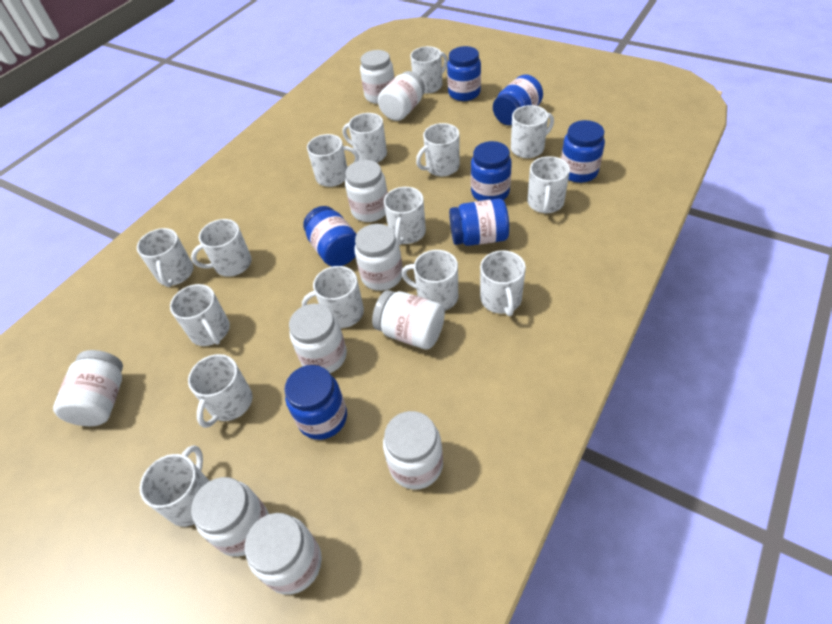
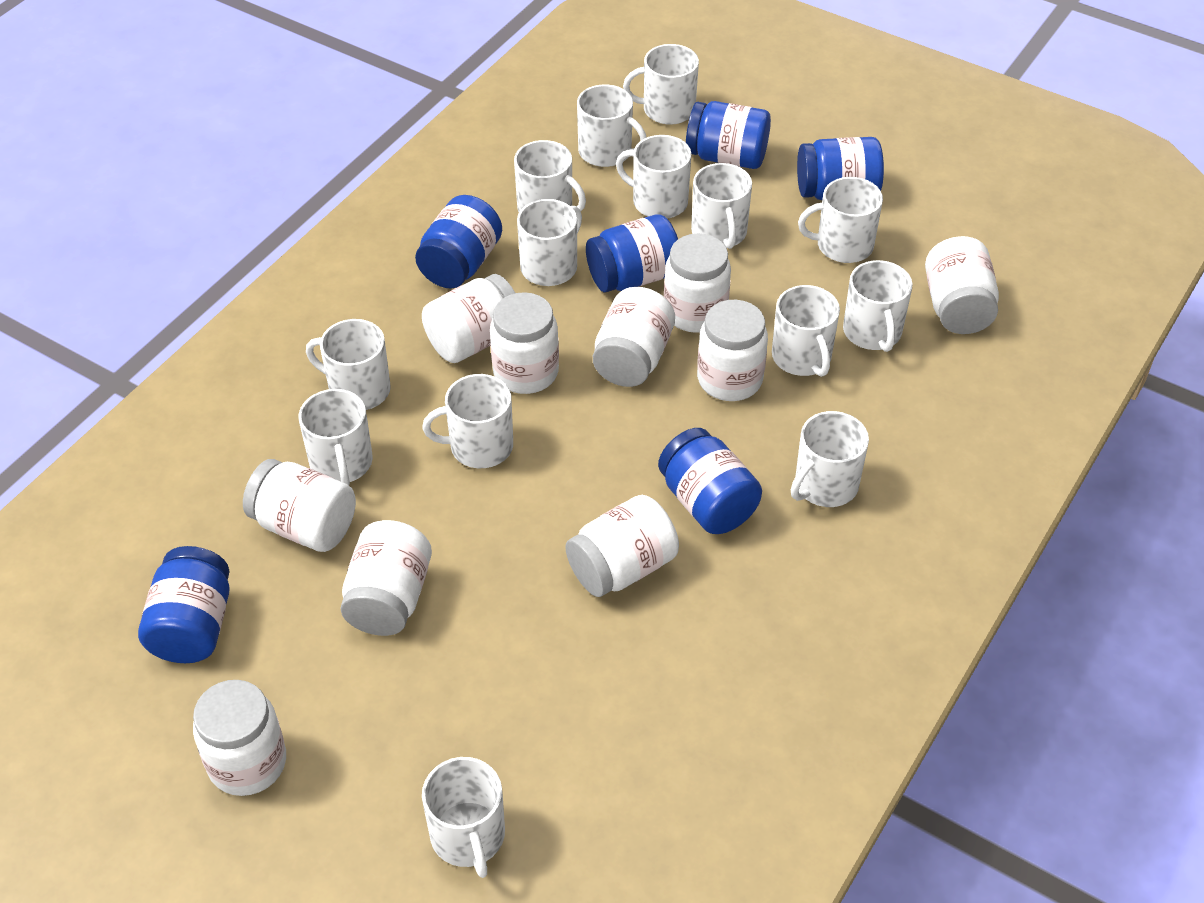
blue jar: [284,365,347,440] [303,206,357,266] [447,46,481,101] [449,199,509,246] [471,141,512,201] [493,74,543,125] [561,120,605,183] = 7 -> [138,546,230,663] [415,195,502,289] [586,214,678,293] [658,428,762,534] [686,101,771,169] [797,137,884,200] = 6
white mug: [137,228,194,287] [140,445,209,527] [170,284,230,346] [188,354,253,428] [191,219,252,277] [302,266,364,328] [307,134,359,187] [343,113,387,163] [384,187,426,245] [402,250,458,311] [410,46,448,94] [416,123,460,176] [480,250,526,316] [511,105,554,158] [527,156,570,214] = 15 -> [299,389,373,485] [306,319,391,410] [422,374,513,468] [422,757,505,878] [514,140,586,212] [517,199,582,286] [577,85,646,167] [616,135,692,219] [623,44,699,125] [691,163,752,249] [772,285,840,377] [791,411,869,507] [798,177,883,263] [843,260,913,352] = 14

